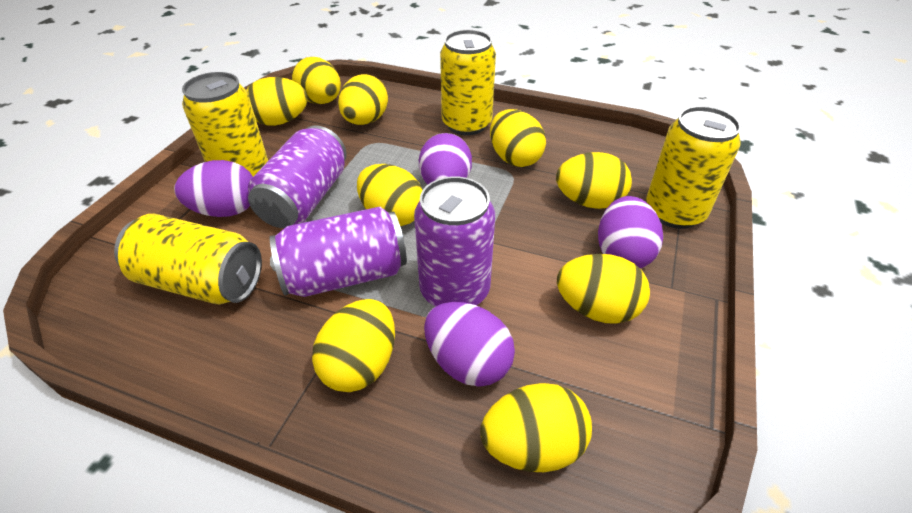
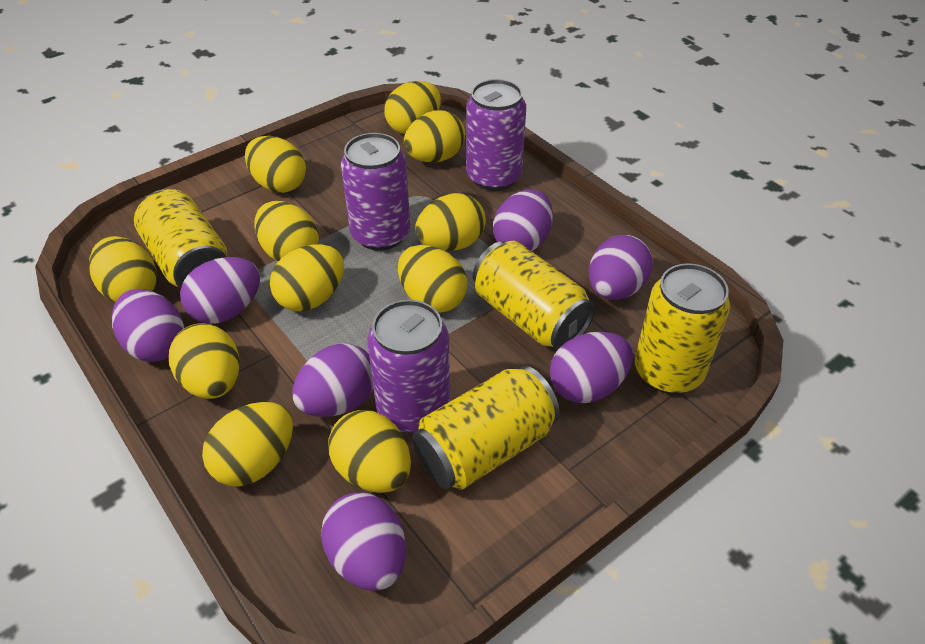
purple egg: [174,160,253,217] [419,133,472,185] [424,302,515,387] [598,196,663,268] = 4 -> [112,289,184,362] [180,257,260,324] [292,344,373,417] [321,492,406,591] [493,189,553,251] [550,332,633,403] [589,235,653,300] = 7
yellow egg: [247,77,308,126] [292,57,341,104] [312,299,395,392] [338,74,388,125] [357,164,422,226] [480,383,592,472] [490,109,546,167] [556,152,632,209] [557,254,650,324] = 9 -> [89,236,157,302] [169,323,240,399] [202,402,293,487] [245,136,306,193] [254,201,319,261] [270,244,344,311] [328,410,411,493] [384,81,441,134] [398,245,467,313] [404,110,465,163] [415,193,486,251] = 11

